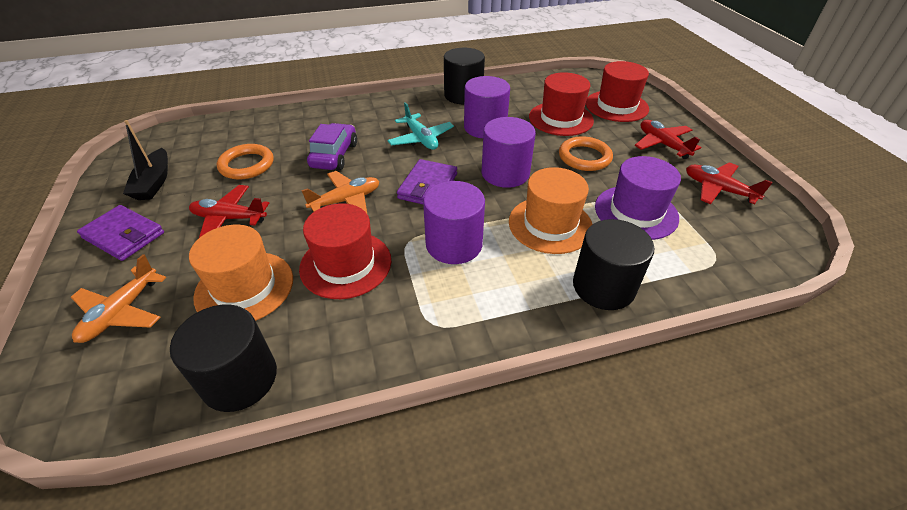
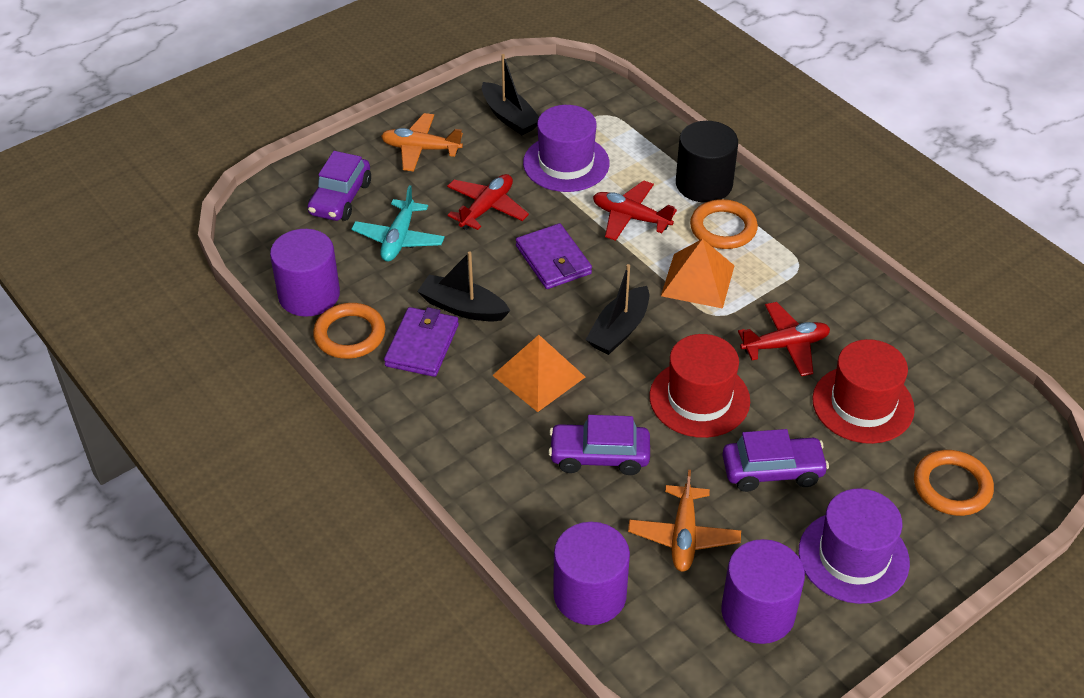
black boat: [123,120,168,200] = 1 -> [417,251,510,322] [482,54,539,135] [586,264,649,355] = 3
black cylinder: [170,304,277,412] [444,48,485,104] [573,219,655,310] = 3 -> [676,121,738,203] = 1
orange hat: [189,225,293,321] [509,167,593,254] = 2 -> none = 0
orange pyramid: none = 0 -> [492,335,585,412] [661,239,735,309] = 2
orange ring: [217,144,273,179] [559,136,613,171] = 2 -> [313,303,386,359] [690,199,758,249] [914,450,994,516] = 3
purple car: [307,123,357,170] = 1 -> [308,151,371,221] [548,415,650,475] [722,429,829,492] = 3
purple hat: [595,156,681,240] = 1 -> [523,105,609,192] [799,488,910,604] = 2
red hat: [299,203,391,299] [529,72,594,136] [586,61,649,122] = 3 -> [649,334,750,438] [812,339,915,444] = 2

